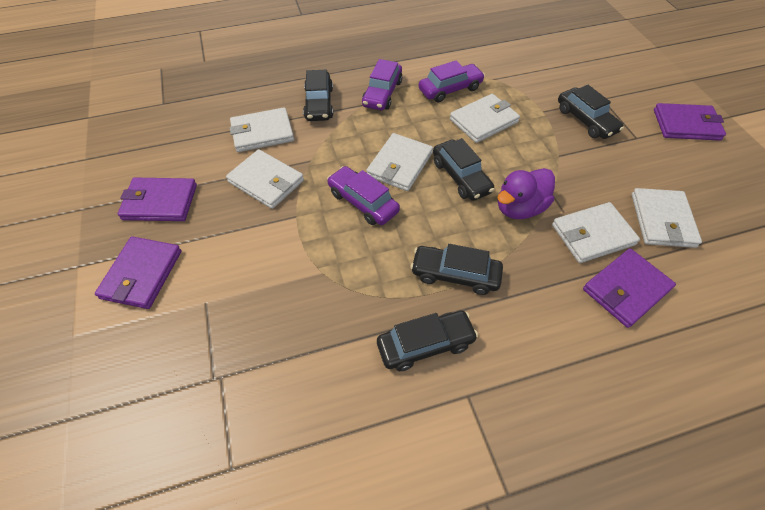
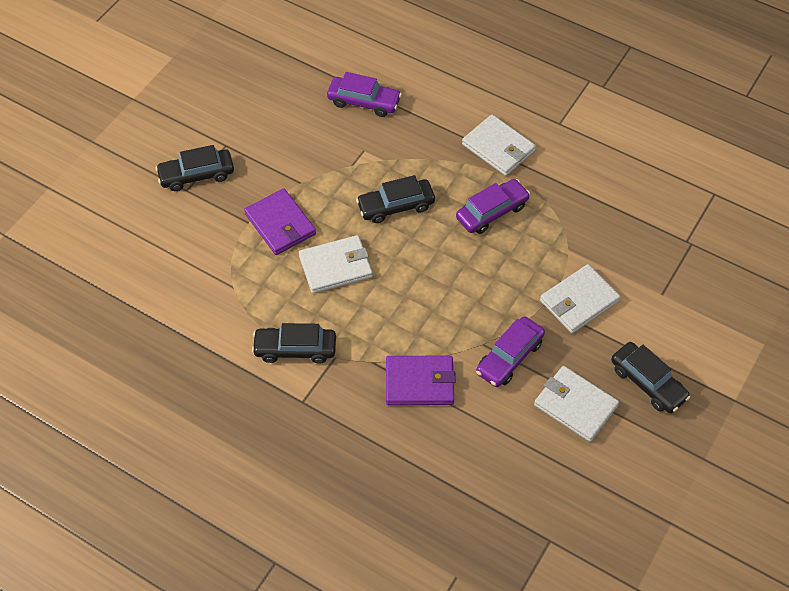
black car: [303,70,333,121] [377,311,478,371] [411,244,503,295] [433,138,494,201] [558,85,624,139] = 5 -> [156,145,234,191] [252,323,336,364] [356,175,435,223] [611,342,691,413] = 4
purple duck: [497,168,555,219] = 1 -> none = 0
purple wallet: [95,236,181,309] [117,178,197,221] [583,248,676,328] [654,103,726,141] = 4 -> [244,188,316,255] [386,355,456,405] = 2
white wallet: [226,149,304,209] [230,107,294,152] [366,133,433,191] [450,94,520,143] [552,202,640,263] [632,188,702,248] = 6 -> [299,235,373,294] [462,115,536,176] [534,366,619,442] [540,264,621,333] = 4

